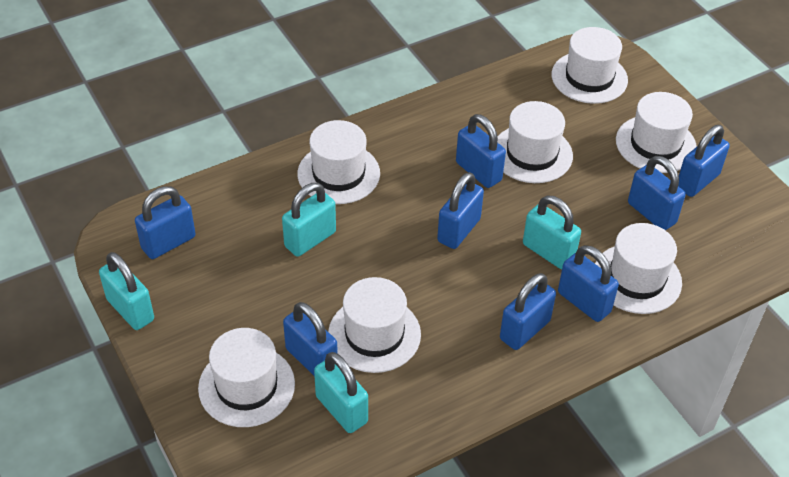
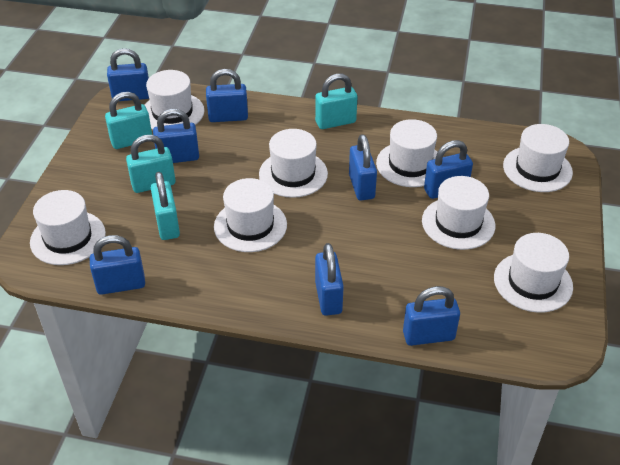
white hat: [198,328,295,427] [297,120,380,204] [328,277,421,373] [497,101,573,183] [552,27,628,104] [595,223,682,314] [616,92,697,173] = 7 -> [30,190,106,265] [144,70,205,130] [214,178,287,252] [259,129,328,198] [376,119,437,187] [422,176,495,250] [494,233,573,313] [503,124,573,192] = 8

